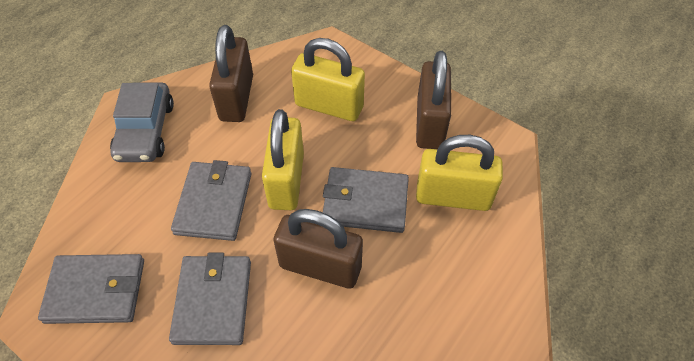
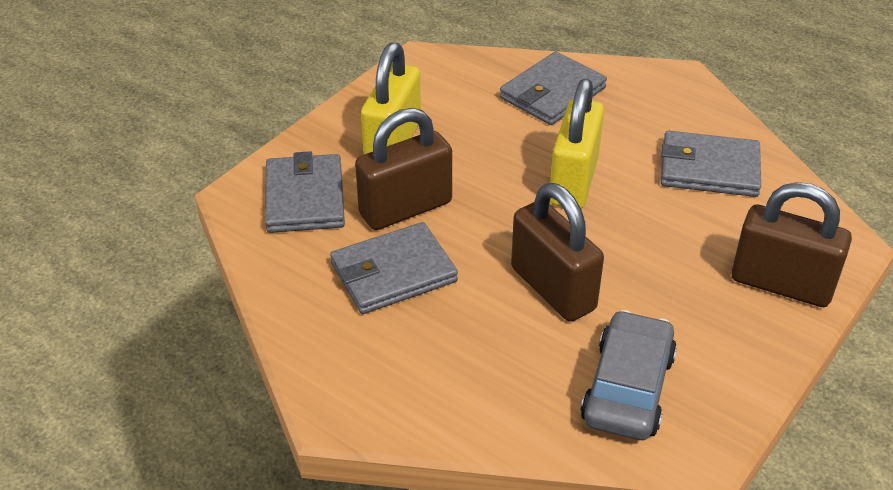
yellow padlock: [262,109,304,210] [291,38,365,121] [416,135,503,211] = 3 -> [361,42,421,154] [550,79,604,209] = 2

